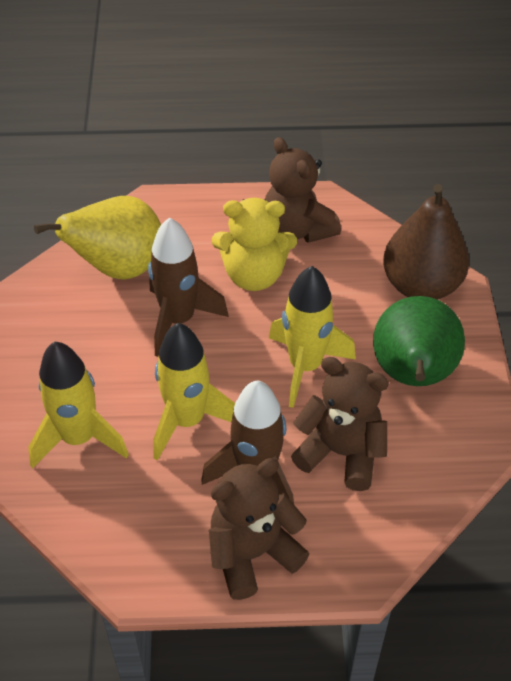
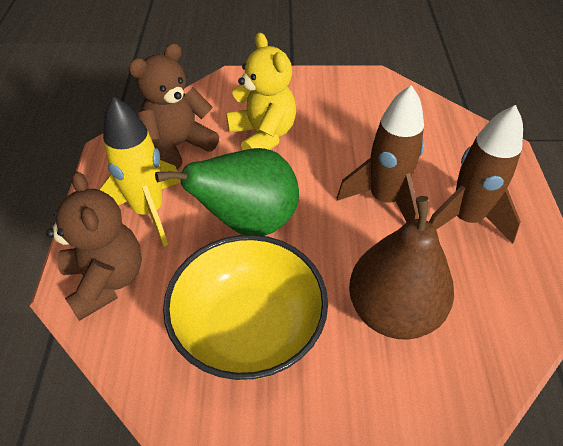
brown teddy bear: [209,458,310,600] [265,137,341,243] [291,357,389,491] = 3 -> [46,171,142,321] [129,43,219,170] = 2
yellow bowl: none = 0 -> [163,235,328,380] = 1
yellow pear: [34,196,161,280] = 1 -> none = 0
yellow rocket: [28,342,129,468] [153,323,235,461] [269,266,356,408] = 3 -> [99,97,181,247] = 1

